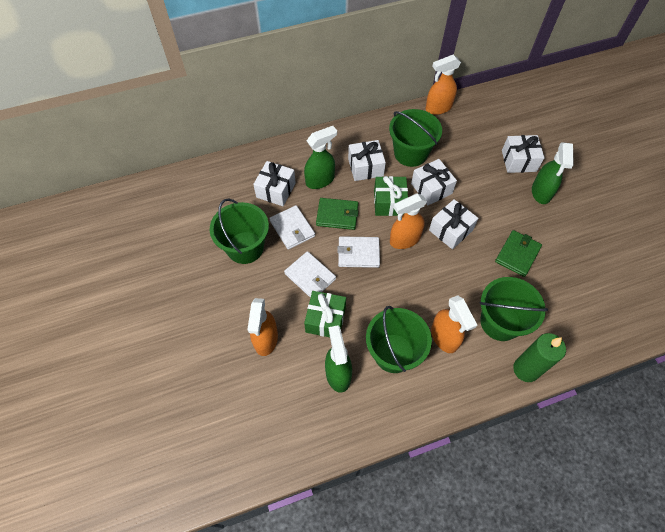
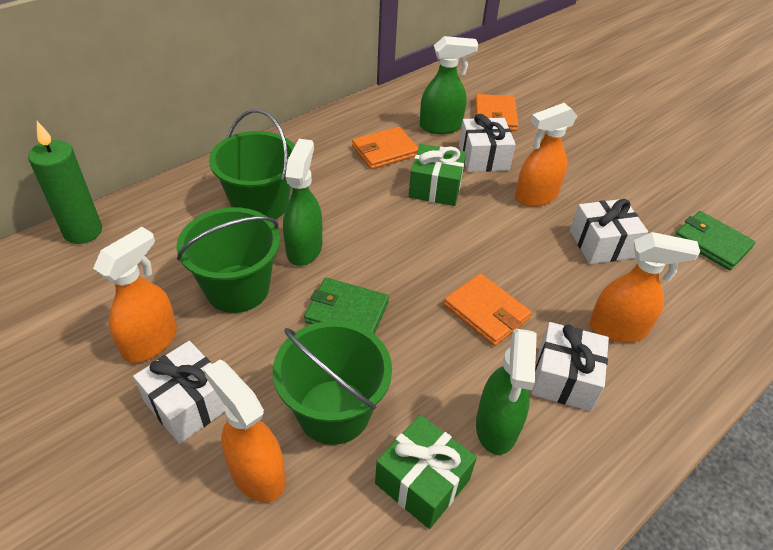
green bucket: [210,198,269,264] [366,306,432,373] [389,109,442,167] [479,277,548,341] = 4 -> [177,207,280,313] [209,109,295,219] [273,321,392,445] = 3
orange wallet: none = 0 -> [352,127,419,169] [444,273,532,346] [475,94,518,131] = 3
white gift: [253,161,296,206] [348,140,386,181] [411,159,457,205] [429,199,478,249] [502,135,544,173] = 5 -> [133,341,225,444] [459,114,516,172] [532,322,609,411] [570,199,648,264] = 4
white wallet: [269,205,315,250] [284,251,336,298] [337,236,380,268] = 3 -> none = 0

